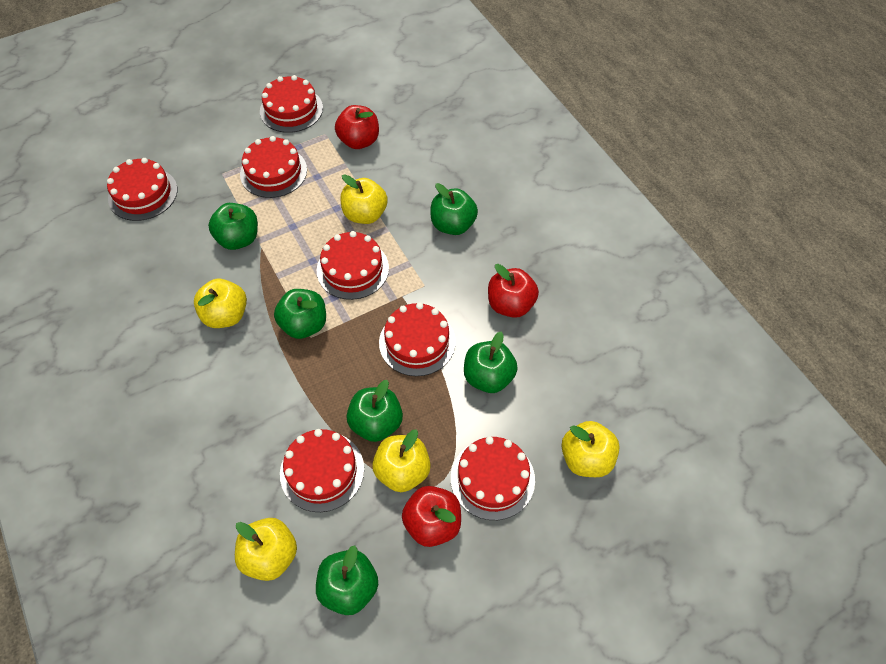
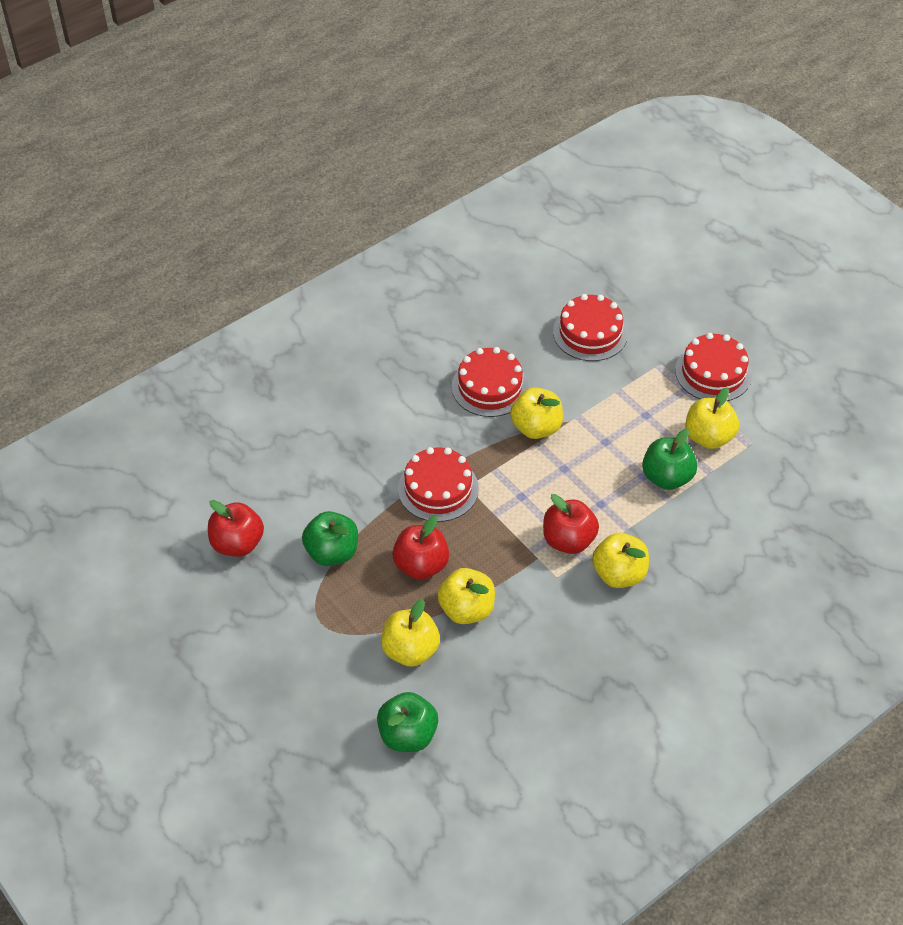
green apple: [208,203,258,250] [274,289,326,339] [316,545,378,615] [347,380,403,442] [431,183,478,235] [464,331,518,393] = 6 -> [302,511,358,566] [377,692,438,752] [642,429,697,490] = 3
red cake: [107,158,177,221] [240,136,307,198] [260,75,323,133] [280,429,364,512] [317,231,389,300] [379,303,456,376] [451,436,535,520] = 7 -> [398,447,479,522] [452,347,529,417] [553,294,628,361] [675,333,752,401] = 4

